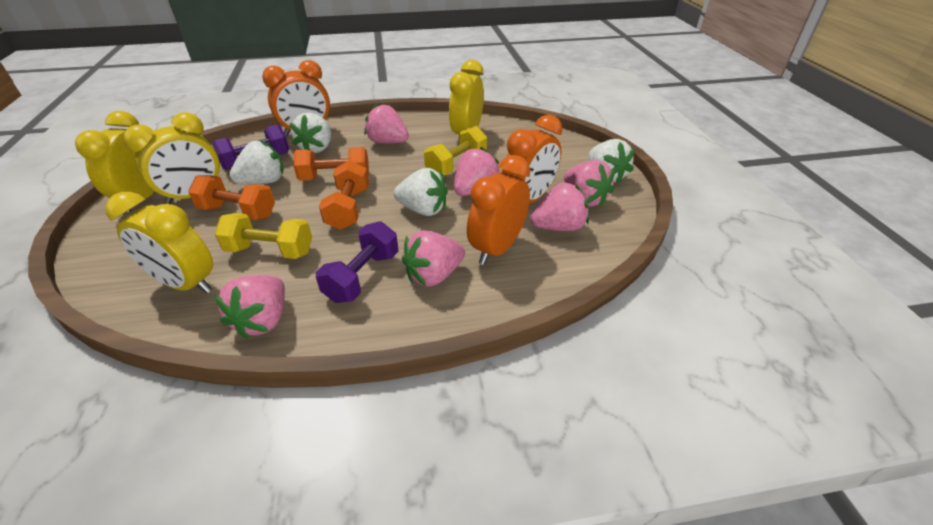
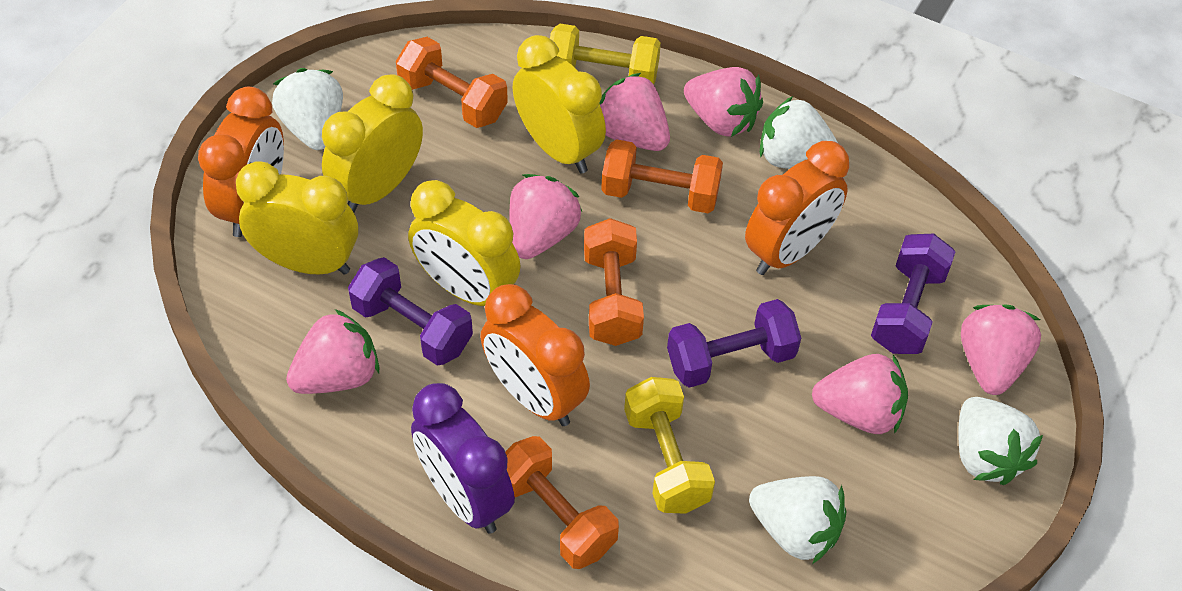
orange dumbbell: [188,175,275,220] [293,147,369,181] [319,160,369,230] = 3 -> [396,37,508,128] [505,436,619,569] [584,218,644,346] [601,139,723,213] = 4
purple clock: none = 0 -> [411,383,515,534] = 1
purple dumbbell: [213,125,289,170] [316,221,399,303] = 2 -> [348,257,473,366] [667,299,801,388] [871,233,956,354] = 3

